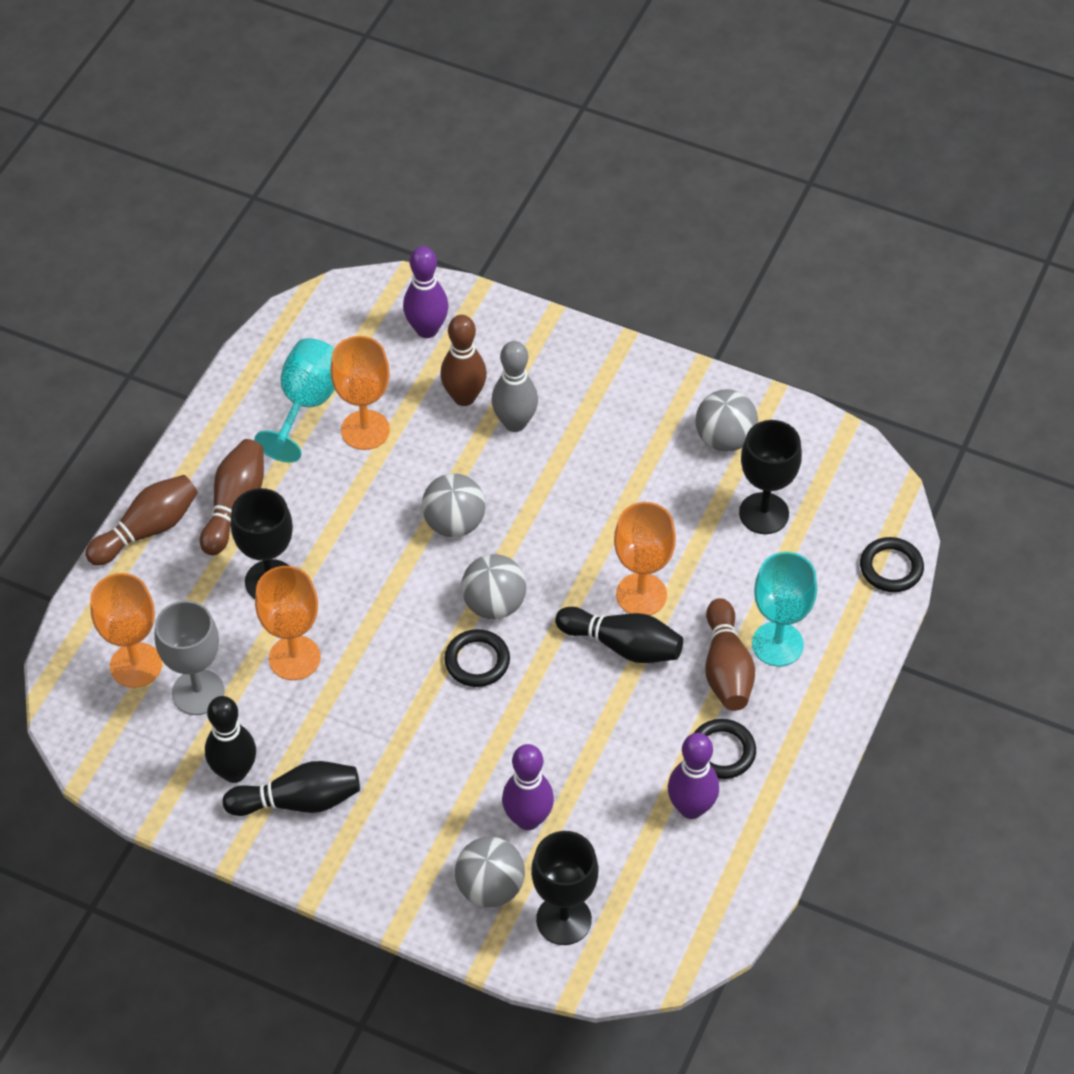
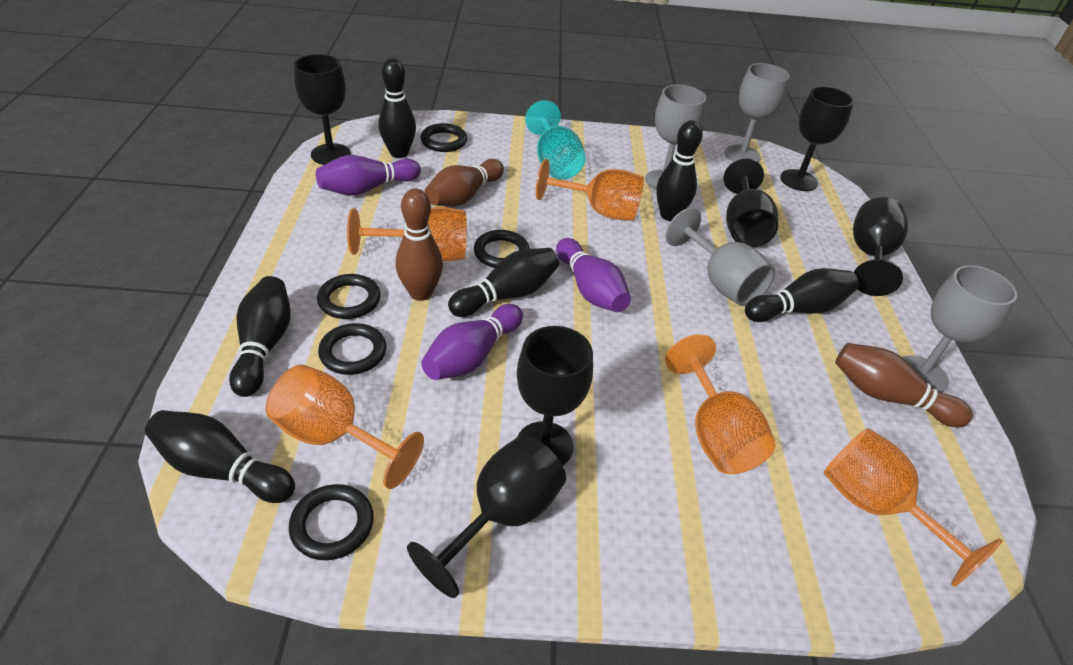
black bowling pin: [205,696,256,783] [223,761,360,816] [555,607,683,663] = 3 -> [145,410,295,503] [229,276,291,397] [378,58,416,158] [448,248,559,317] [656,120,703,221] [745,268,859,322] = 6
black goblet: [230,488,293,599] [531,831,598,945] [739,420,802,534] = 3 -> [294,54,351,165] [407,435,566,598] [517,326,593,466] [724,159,778,247] [780,87,854,191] [853,197,908,296] = 6
black ring: [444,629,510,687] [694,719,756,779] [860,537,924,592] = 3 -> [289,484,374,560] [317,274,380,319] [318,323,387,375] [420,123,467,152] [474,230,530,268] = 5
brown bowling pin: [85,475,198,566] [200,439,264,555] [440,315,487,406] [705,598,755,711] = 4 -> [396,189,443,301] [425,159,504,207] [835,343,973,427] = 3
grey ball: [422,473,486,537] [455,837,525,907] [461,554,526,619] [695,389,758,452] = 4 -> none = 0
grey bowling pin: [492,341,538,432] = 1 -> none = 0
grey goblet: [155,600,224,715] = 1 -> [645,85,706,190] [666,208,775,306] [725,63,790,162] [902,265,1017,393] = 4
orange goblet: [90,573,162,688] [255,566,321,680] [330,336,390,450] [614,502,676,615] = 4 -> [266,365,424,489] [347,207,467,261] [536,159,644,221] [665,334,776,474] [824,428,1002,587] = 5
turquoise goblet: [254,338,335,463] [752,552,817,666] = 2 -> [525,100,585,180] = 1

